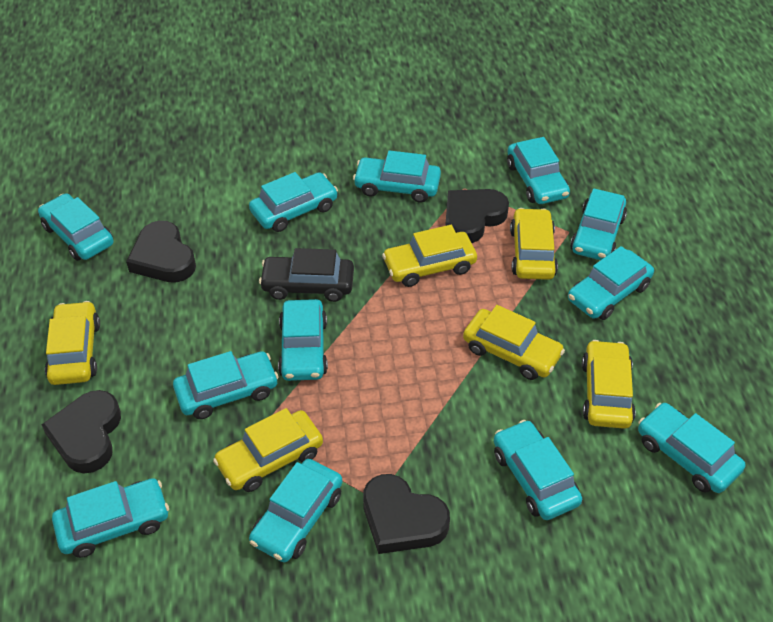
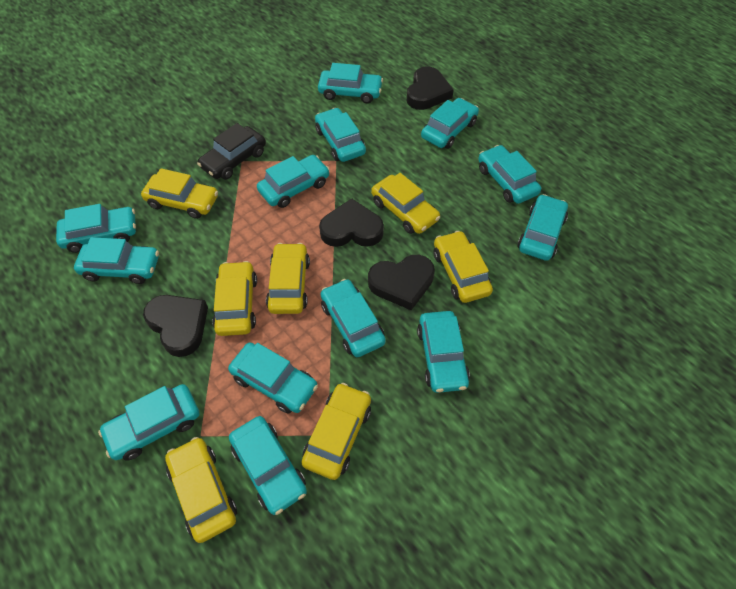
turquoise car: [38,193,114,261] [52,478,169,558] [173,351,279,419] [249,172,338,232] [249,459,343,563] [278,299,328,381] [353,150,441,203] [494,420,582,520] [507,137,570,204] [568,246,654,320] [570,188,627,260] [638,403,745,493] = 12 -> [56,204,136,253] [74,237,159,284] [98,384,200,461] [228,342,318,414] [229,416,307,515] [257,155,330,208] [315,108,366,162] [318,63,383,103] [321,279,386,357] [417,311,470,393] [421,98,479,149] [478,145,541,204] [517,194,568,261] = 13
yellow car: [45,301,100,385] [213,408,323,492] [382,225,477,287] [463,305,565,380] [510,208,558,280] [582,340,636,429] = 6 -> [141,168,218,219] [165,437,237,543] [212,261,257,336] [266,243,310,314] [301,383,371,480] [371,173,440,234] [434,231,493,303] = 7

